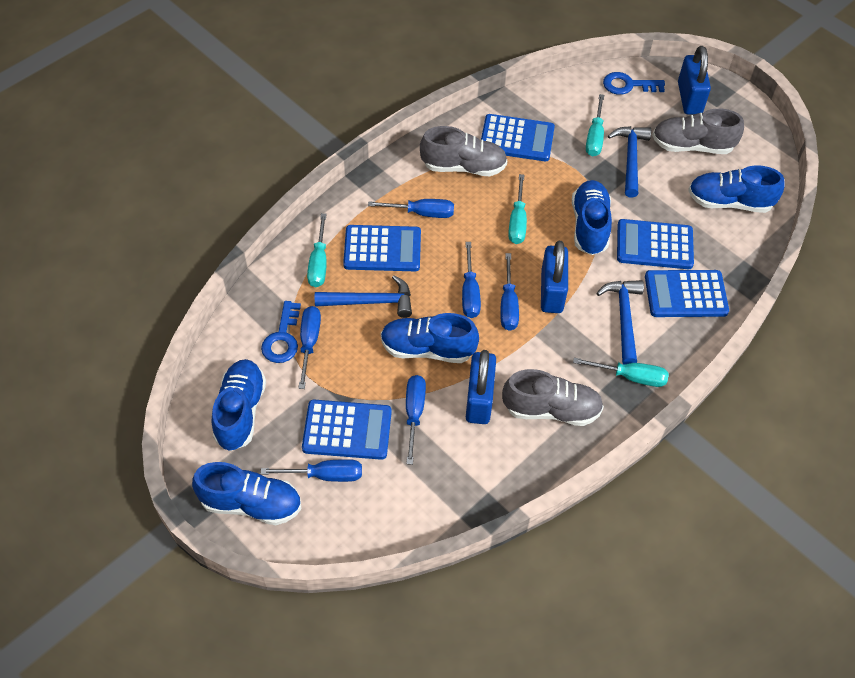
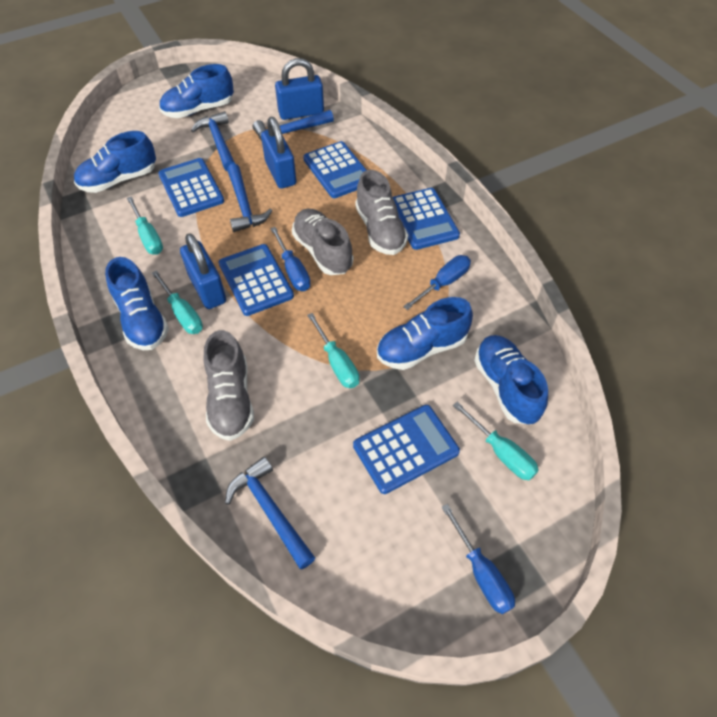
blue hammer: [315,275,412,318] [596,280,644,365] [608,126,651,198] = 3 -> [191,111,235,171] [225,457,315,569] [227,164,272,232] [252,110,334,141] = 4
blue key: [261,301,301,363] [603,72,665,95] = 2 -> none = 0
blue screwdriver: [261,459,362,482] [298,306,321,389] [368,199,454,218] [406,375,426,465] [462,242,481,318] [500,253,519,331] = 6 -> [270,227,310,291] [403,255,471,310] [441,504,515,614] = 3

